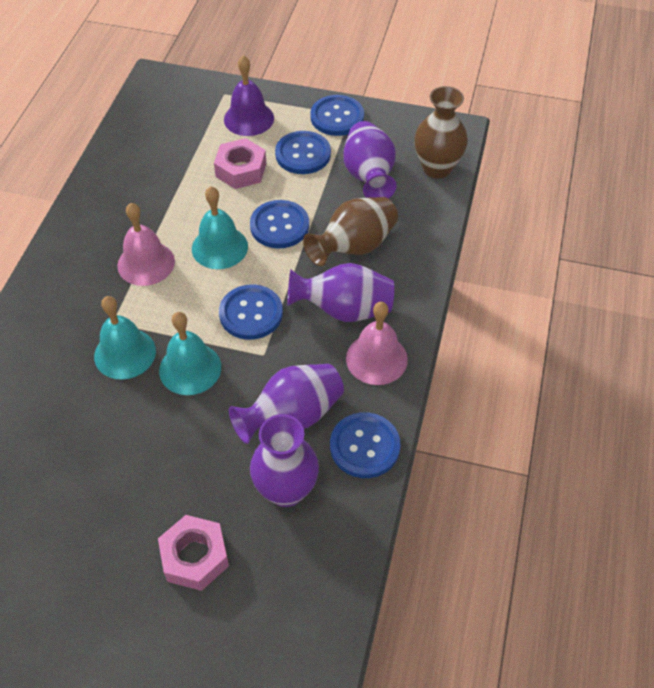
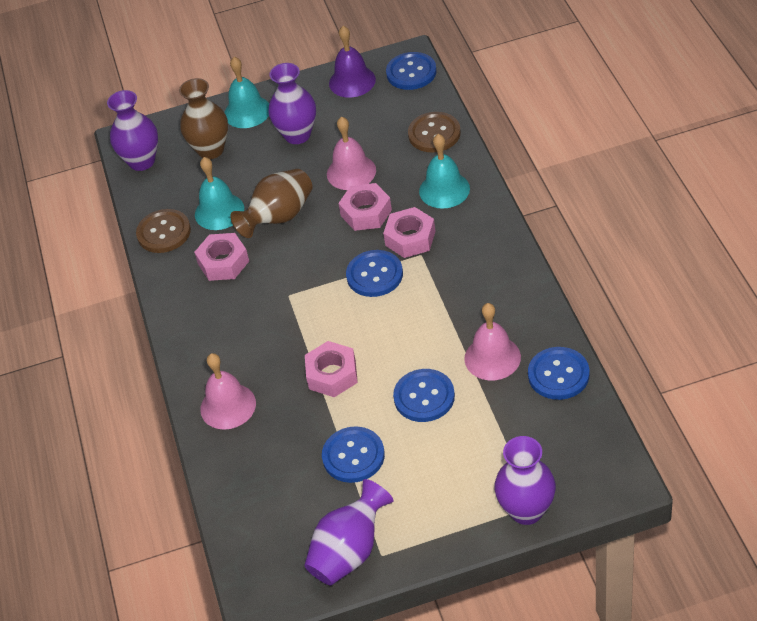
brown button: none = 0 -> [136,209,191,253] [408,112,461,152] = 2
pink bell: [117,203,175,286] [346,302,408,385] = 2 -> [200,353,256,430] [327,116,376,190] [464,303,521,380] = 3
pink nut: [158,515,229,591] [214,138,266,189] = 2 -> [194,233,249,281] [305,341,358,397] [338,183,392,231] [383,207,436,258] = 4

